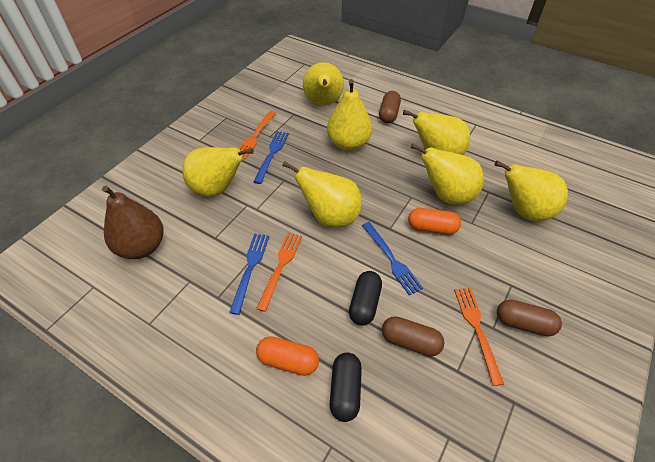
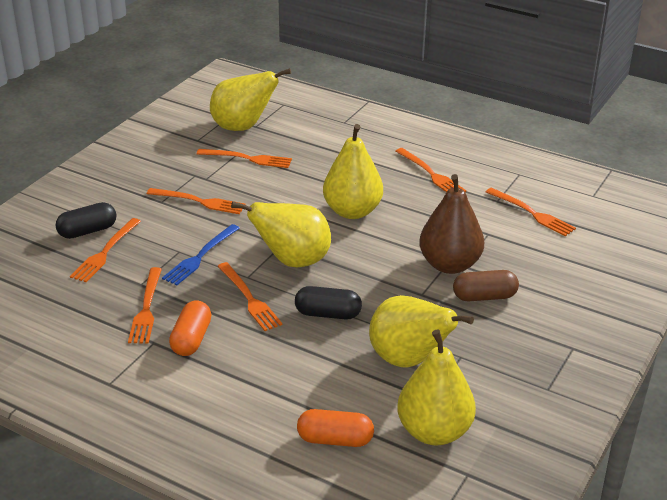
blue fork: [229,234,269,315] [254,131,289,184] [362,222,423,296] = 3 -> [162,224,240,285] = 1
brown capsule: [379,91,401,123] [382,316,445,356] [497,300,562,336] = 3 -> [453,270,519,301] = 1
orange fork: [239,111,276,159] [256,232,302,312] [454,287,504,386] = 3 -> [70,218,141,282] [128,267,162,344] [147,188,246,214] [197,149,292,168] [218,262,283,331] [396,148,466,192] [486,187,576,236] = 7
yellow pear: [182,147,254,197] [282,161,362,228] [303,62,344,106] [327,79,372,151] [403,110,470,155] [411,143,484,204] [495,161,568,221] = 7 -> [210,68,291,131] [231,201,331,268] [323,124,383,219] [369,295,474,368] [397,330,476,445] = 5

